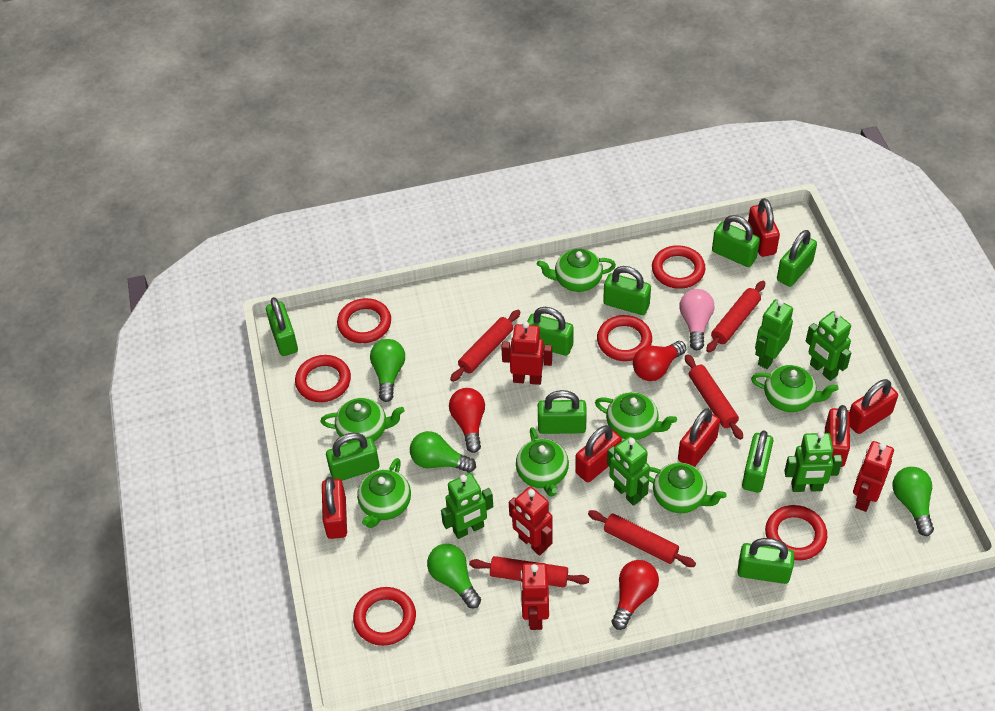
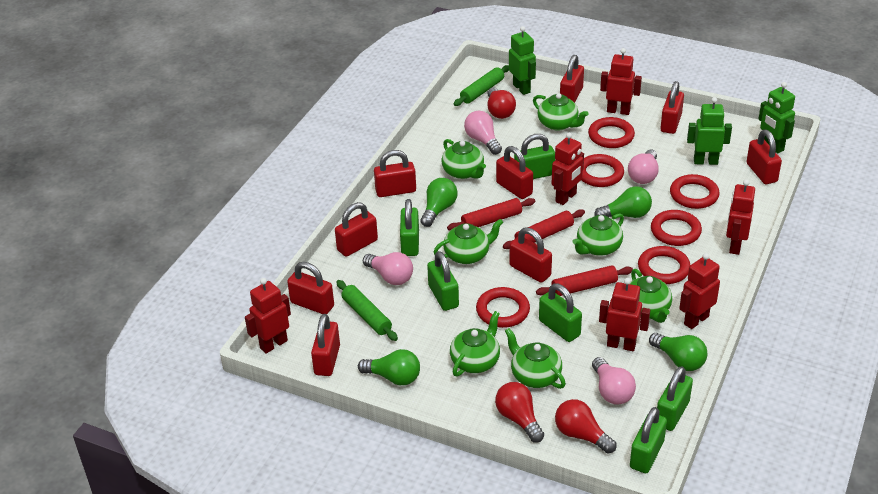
green padlock: [266,297,298,356] [326,433,379,481] [527,307,574,356] [538,390,587,434] [603,266,651,315] [712,215,760,267] [738,538,795,584] [742,430,773,493] [777,230,817,287] = 9 -> [400,199,419,256] [427,251,459,311] [514,134,555,179] [539,283,582,342] [630,407,667,473] [657,366,693,431] = 6
green robot: [441,473,493,539] [607,436,650,506] [755,299,793,369] [784,431,842,492] [806,311,851,381] = 5 -> [509,26,536,95] [687,97,732,165] [758,82,795,153] = 3
green rolling pin: none = 0 -> [336,280,398,341] [454,65,509,106] = 2
pink light bulb: [679,289,714,350] = 1 -> [363,252,413,285] [464,111,502,155] [592,357,636,404] [628,150,659,184] = 4
red padlock: [322,477,347,539] [575,425,622,482] [678,408,720,467] [748,198,780,257] [825,405,850,467] [849,379,898,434] = 6 -> [287,262,334,314] [311,314,340,376] [335,202,378,257] [374,150,416,197] [496,146,533,199] [509,227,552,283] [560,55,584,103] [660,81,684,134] [746,130,782,184] = 9
red robot: [501,321,552,385] [509,486,553,556] [520,563,549,630] [853,441,894,512] = 4 -> [245,278,291,354] [552,133,584,205] [599,278,650,351] [600,48,642,115] [679,253,720,329] [726,180,755,255] = 6
red rolling pin: [450,310,520,382] [469,556,589,587] [588,510,696,567] [685,354,743,440] [706,281,765,353] = 5 -> [447,198,535,230] [503,209,585,249] [536,265,633,296] = 3

